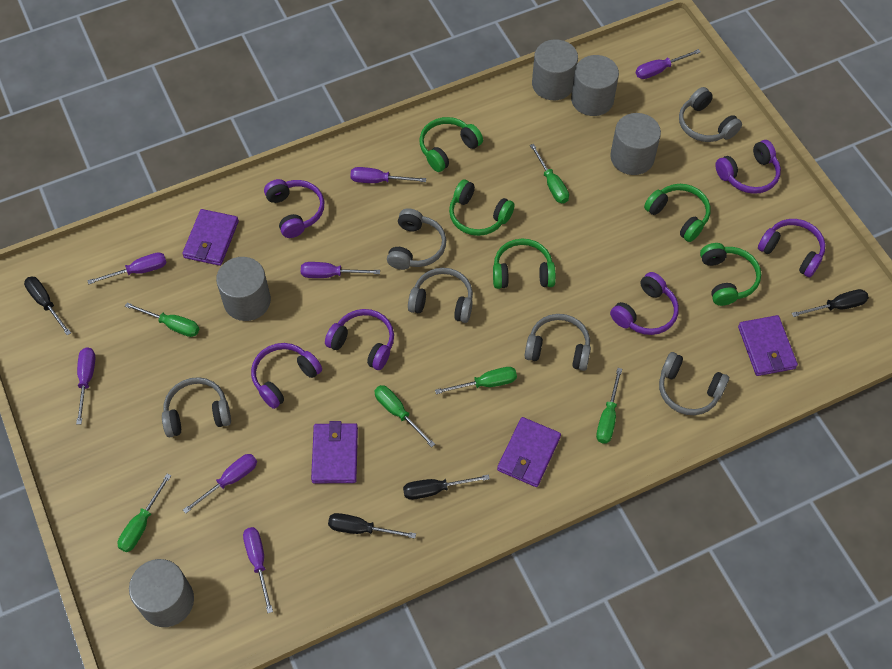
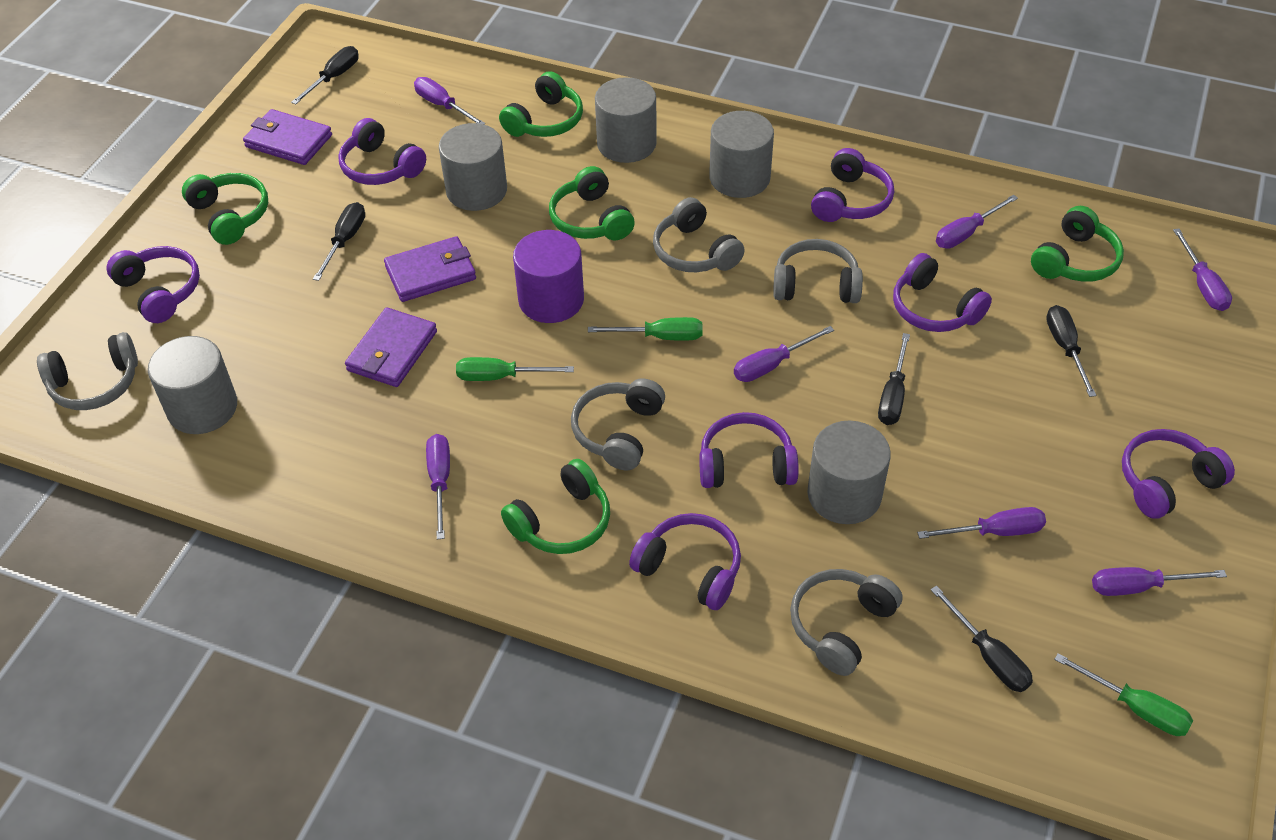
black screwdriver: [24,276,71,336] [328,513,416,539] [403,474,490,500] [792,289,869,317] = 4 -> [291,46,358,105] [313,202,365,281] [878,333,910,425] [931,585,1033,692] [1046,305,1096,397] = 5
green screwdriver: [117,474,171,552] [125,303,199,337] [374,385,435,447] [435,367,517,394] [530,144,569,203] [596,368,622,444] = 6 -> [456,357,574,381] [588,317,703,341] [1054,653,1193,736] = 3
grey headphones: [162,377,231,437] [387,208,446,270] [408,268,473,323] [525,314,591,371] [659,352,729,415] [679,87,742,142] = 6 -> [37,332,138,410] [571,378,665,470] [653,197,745,272] [773,239,863,303] [790,569,903,676] = 5
purple cylinder: none = 0 -> [513,230,584,323] = 1
purple headphones: [251,343,322,409] [264,179,324,238] [325,309,394,370] [610,272,679,335] [715,140,781,194] [758,219,826,277] = 6 -> [106,246,200,323] [338,118,426,185] [629,513,741,610] [699,412,799,488] [811,148,894,222] [893,253,992,332] [1122,429,1235,519] = 7
purple wallet: [182,209,239,266] [311,421,358,483] [497,417,561,487] [738,315,798,376] = 4 -> [243,109,332,165] [345,307,437,387] [384,236,476,302] = 3

